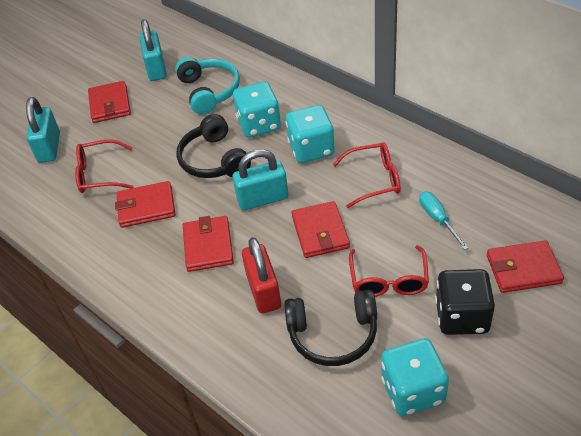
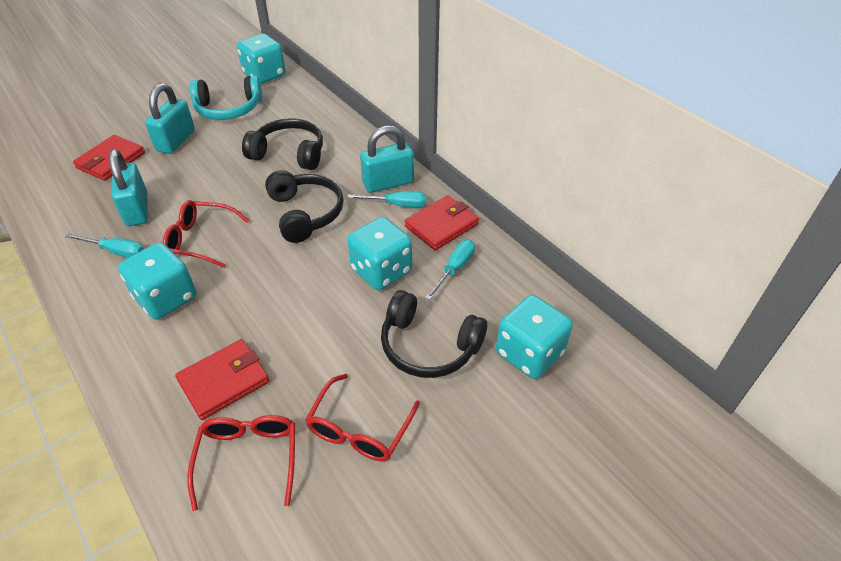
black dice: [435,269,495,335] = 1 -> none = 0
black headphones: [176,114,251,178] [284,289,377,366] = 2 -> [242,118,323,170] [265,170,344,243] [381,290,487,378] = 3
red padlock: [242,237,281,313] = 1 -> none = 0
red wallet: [88,81,131,123] [115,181,175,228] [183,216,234,272] [291,201,350,258] [487,240,564,293] = 5 -> [73,135,145,181] [175,339,269,420] [405,195,479,250] = 3
turquoise dice: [233,82,281,138] [286,105,335,163] [381,338,449,416] = 3 -> [118,242,196,319] [237,34,286,84] [347,217,412,290] [496,295,573,379] = 4
turquoise screwdriver: [419,191,468,250] = 1 -> [65,233,144,258] [347,191,426,207] [425,240,475,300] = 3

